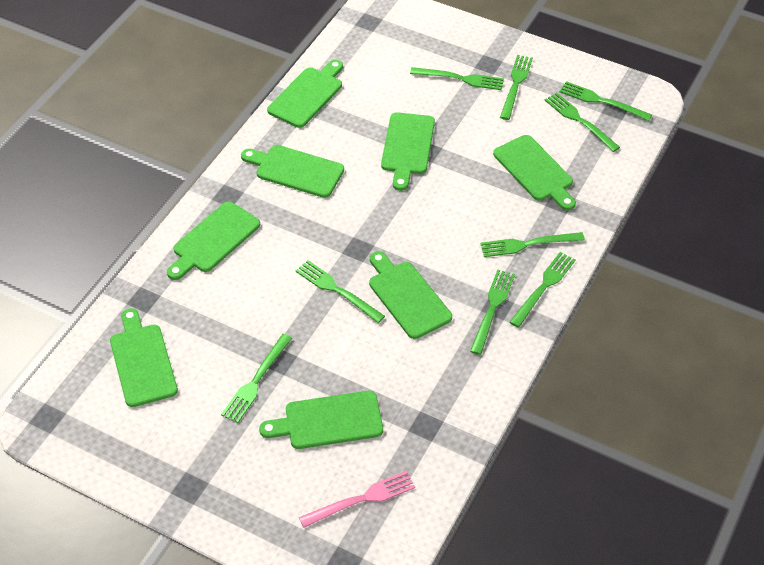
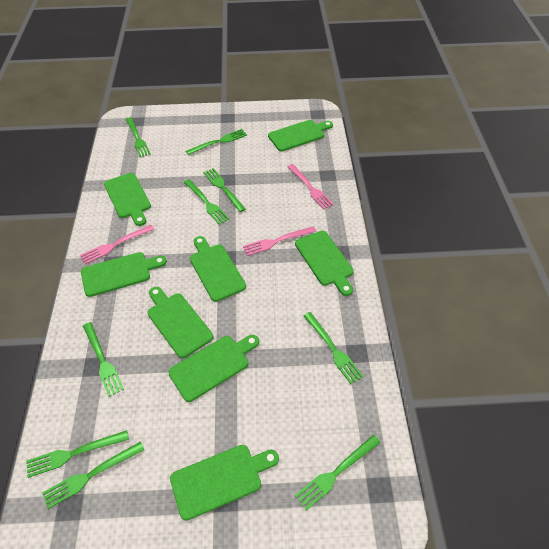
pink fork: [299,471,415,528] = 1 -> [80,225,154,264] [243,226,316,256] [287,164,334,210] = 3

